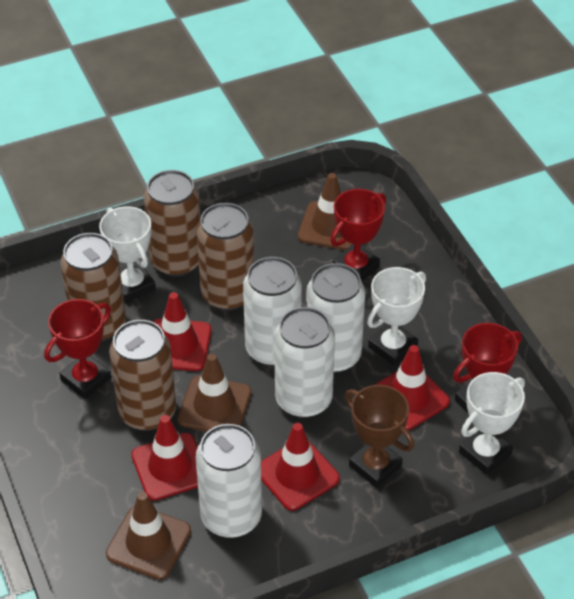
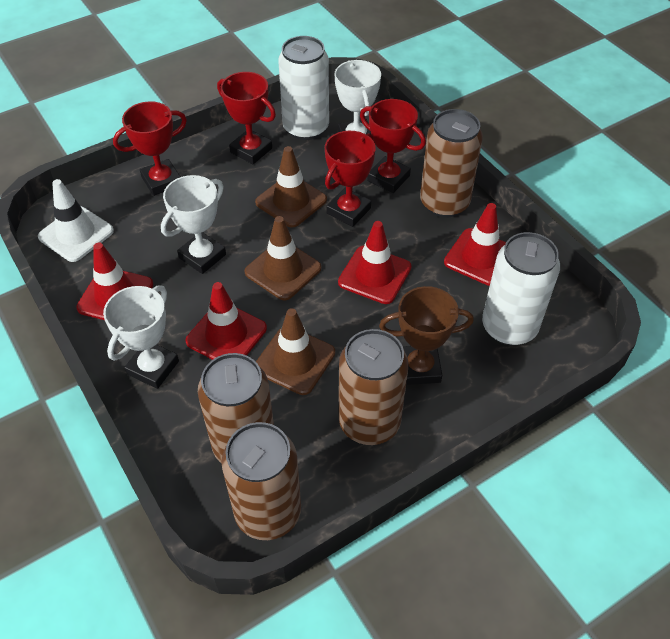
red trophy: [44,299,111,399] [330,189,386,281] [453,323,522,413] = 3 -> [113,101,187,196] [217,72,276,164] [325,131,376,227] [360,99,426,193] = 4
white can: [196,424,262,538] [243,257,302,366] [274,307,335,418] [306,263,365,373] = 4 -> [278,36,329,140] [482,232,560,346] = 2
white traffic cone: none = 0 -> [38,179,114,262] = 1

